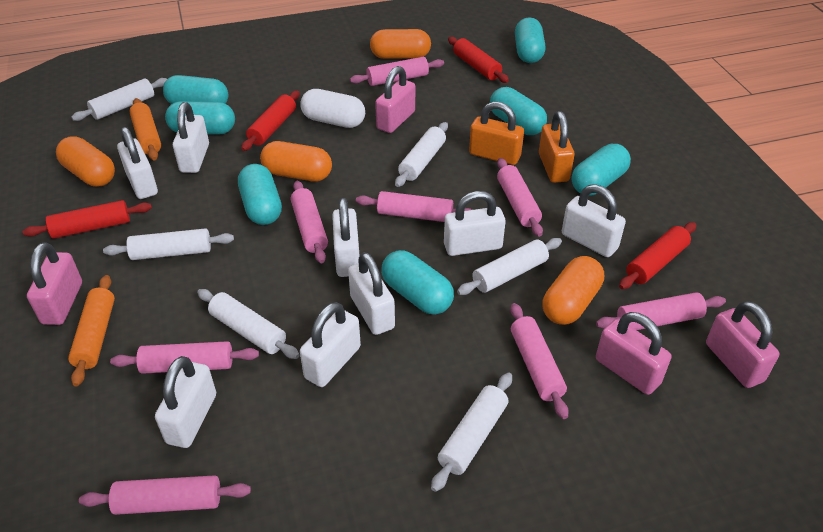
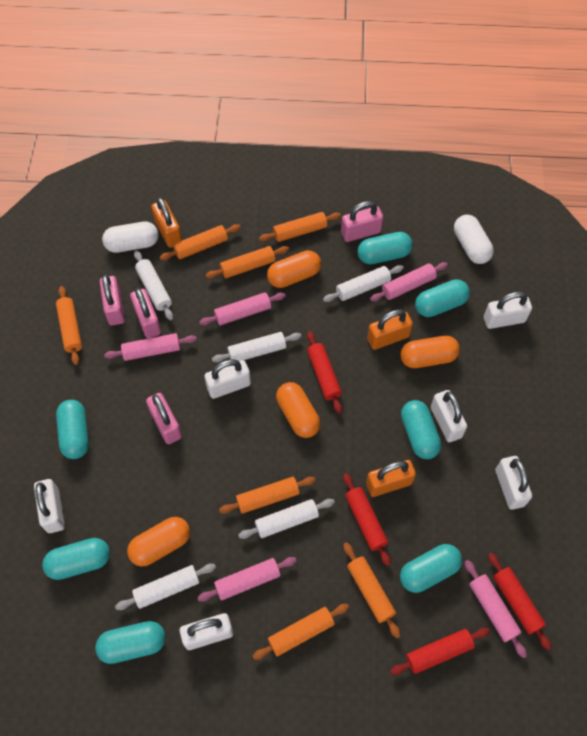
orange padlock: [469,101,524,165] [539,111,575,183] = 2 -> [151,197,182,248] [366,460,416,497] [367,309,413,350] = 3
orange rolling pin: [68,275,115,387] [129,98,161,161] = 2 -> [56,286,82,365] [160,224,241,260] [206,246,289,279] [219,477,316,514] [253,604,349,660] [259,212,341,242] [343,542,400,638] = 7
pink rolling pin: [79,475,251,515] [110,341,259,374] [291,181,328,263] [350,57,444,86] [356,191,472,222] [497,158,543,237] [510,303,569,419] [596,292,726,330] = 8 -> [104,333,197,361] [197,557,297,602] [199,292,285,326] [370,262,448,301] [465,560,527,658] = 5
white capsule: [301,89,365,128] = 1 -> [102,222,159,253] [454,215,494,264] = 2
white padlock: [117,127,158,199] [155,356,216,448] [173,102,209,173] [300,302,361,387] [332,198,359,277] [348,252,395,335] [444,191,506,256] [562,184,626,257] = 8 -> [34,479,65,533] [180,613,233,650] [204,359,251,399] [431,390,467,442] [484,291,532,329] [495,456,532,510] = 6
white rolling pin: [71,78,167,121] [103,228,234,260] [197,289,300,359] [395,122,448,187] [431,373,512,492] [457,238,562,295] = 6 -> [115,564,216,610] [134,250,173,320] [212,332,302,362] [238,499,335,539] [323,265,404,302] = 5

